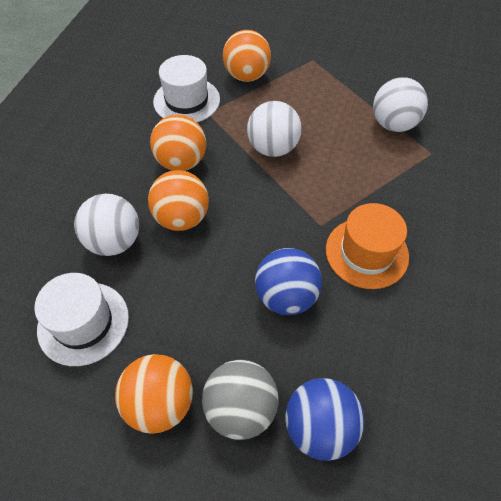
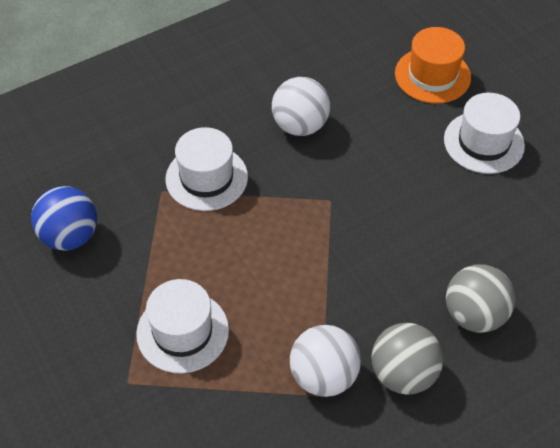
blue ball: [255,248,322,315] [285,378,364,461] = 2 -> [31,186,97,250] = 1
grey ball: [202,360,279,440] = 1 -> [371,323,443,395] [446,265,515,333] = 2
orange ball: [115,354,193,434] [148,170,209,231] [150,114,206,171] [223,30,271,82] = 4 -> none = 0
white ball: [74,194,139,256] [247,101,302,157] [373,77,428,132] = 3 -> [272,77,330,136] [290,325,361,397] = 2
white hat: [34,273,129,366] [153,55,220,122] = 2 -> [136,279,229,373] [166,127,248,211] [444,93,525,174] = 3

